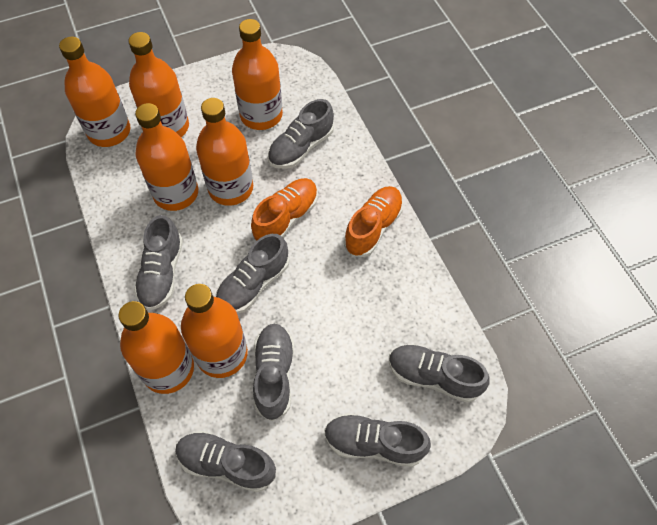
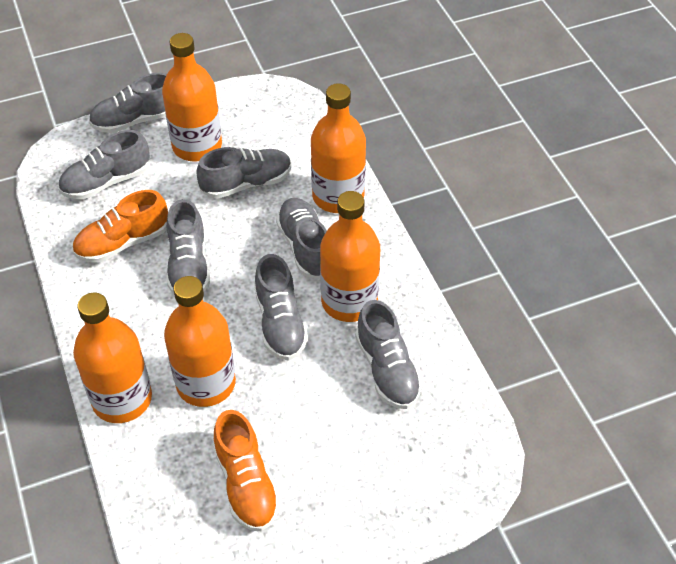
orange bottle: [59,37,130,147] [119,301,194,394] [128,32,189,137] [135,103,198,211] [181,284,248,378] [196,98,253,206] [232,19,283,130] = 7 -> [73,293,152,423] [162,33,222,162] [164,276,236,407] [311,83,366,213] [320,191,380,322] = 5

